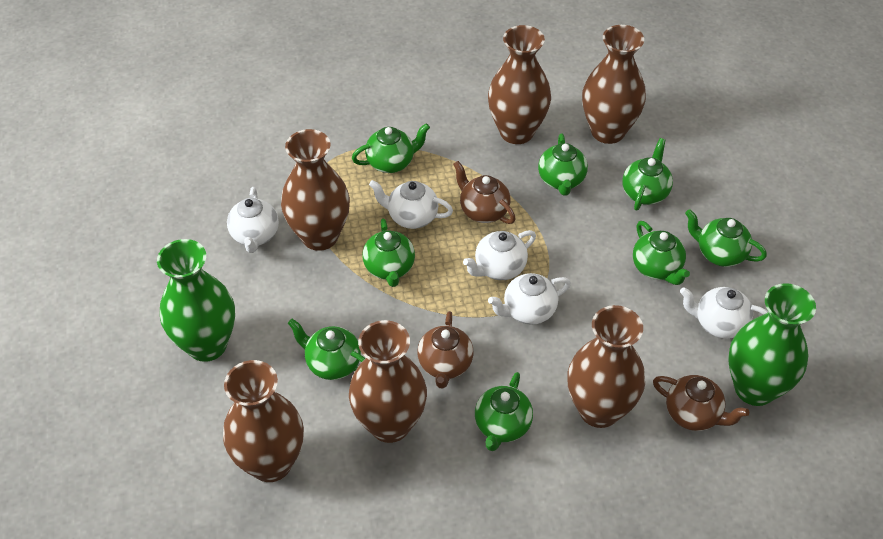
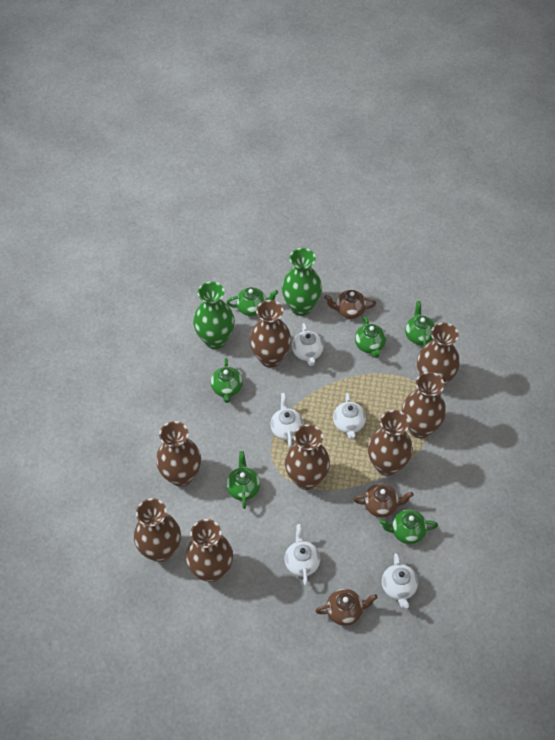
brown vase: [223,360,304,482] [281,129,350,251] [349,320,427,443] [488,25,551,144] [567,305,645,428] [582,25,646,144] = 6 -> [134,498,181,562] [156,421,201,487] [185,519,233,582] [249,300,291,367] [285,424,330,490] [368,410,413,476] [402,372,446,438] [417,323,460,386] = 8
green teapot: [288,319,365,380] [352,123,430,173] [363,218,415,287] [475,372,533,451] [538,134,588,195] [622,138,673,211] [633,221,690,285] [685,209,767,267] = 8 -> [211,358,243,403] [226,287,278,316] [226,451,260,509] [355,316,386,358] [379,509,438,544] [405,301,435,348] = 6

